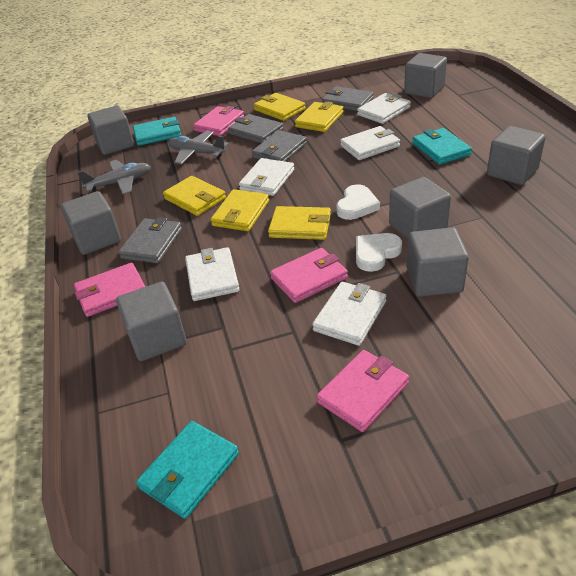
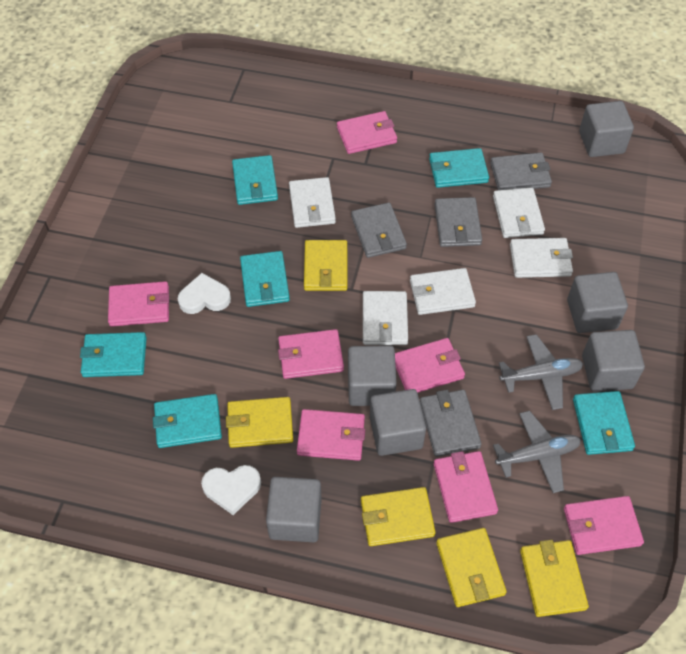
grey cube: [61,191,121,255] [87,106,134,155] [116,282,187,361] [389,177,451,239] [404,53,447,98] [407,227,469,297] [487,126,546,185] = 7 -> [266,477,322,542] [348,345,397,406] [370,389,426,456] [567,272,628,333] [579,101,634,157] [582,330,645,392] = 6
pink wallet: [74,263,145,317] [193,106,244,136] [270,248,348,303] [317,350,409,432] = 4 -> [108,281,169,327] [278,329,344,379] [297,409,365,461] [337,111,397,154] [395,338,465,393] [433,451,498,523] [564,496,644,555] = 7
turquoise wallet: [133,117,181,146] [136,421,239,519] [412,128,472,165] = 3 -> [80,332,147,377] [153,394,222,448] [232,155,278,205] [240,251,290,307] [429,148,489,188] [573,391,635,455] = 6

